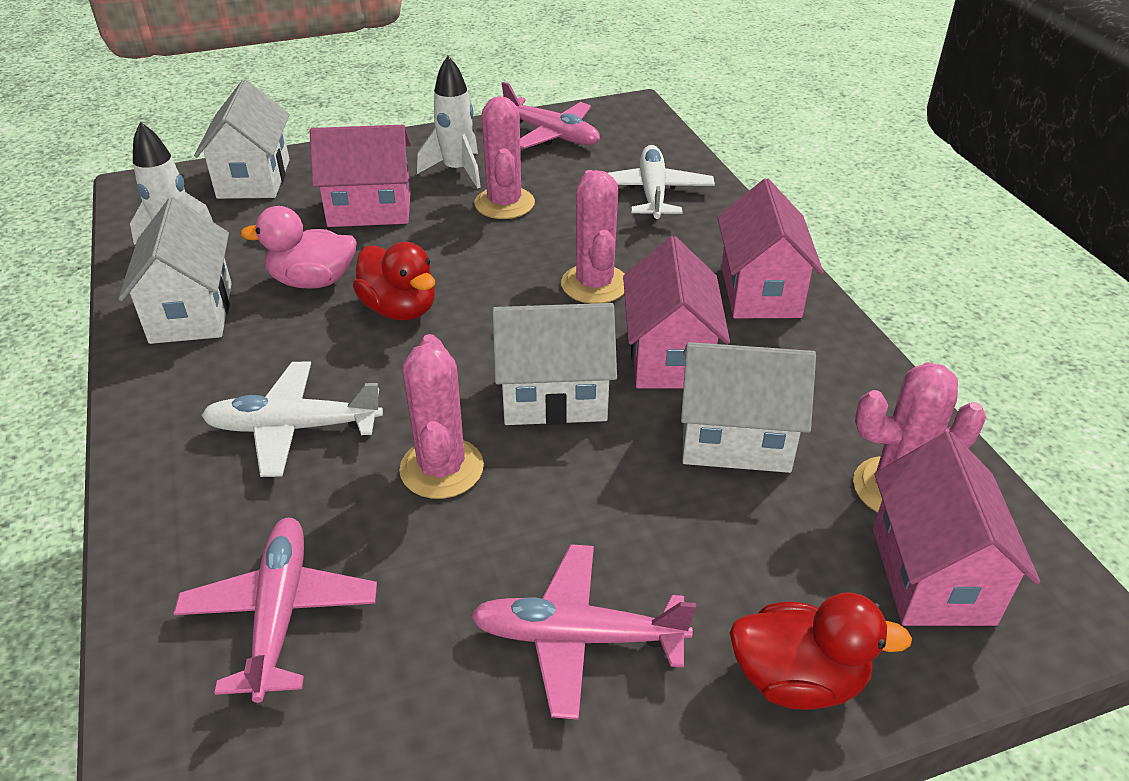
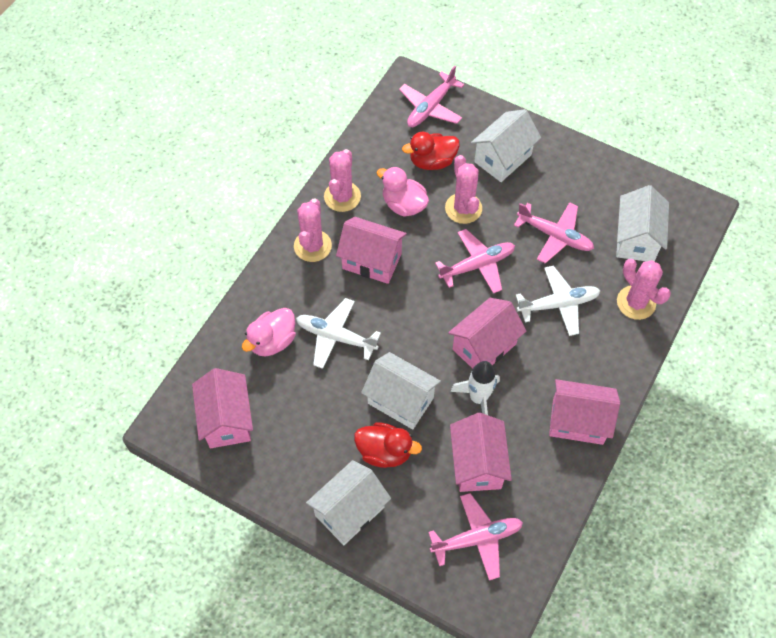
pink duck: [240,206,357,289] = 1 -> [242,308,296,356] [376,166,429,217] = 2
pink house: [310,125,411,227] [623,236,730,388] [717,179,824,318] [873,431,1040,626] = 4 -> [192,368,253,448] [336,217,407,284] [448,298,526,369] [450,413,512,492] [549,379,620,445] = 5
pink plane: [173,518,377,703] [471,544,696,720] [502,82,600,149] = 3 -> [399,66,464,127] [428,493,523,580] [435,229,515,294] [514,202,594,263] = 4
white rocket: [130,122,213,245] [417,56,481,189] = 2 -> [451,361,500,415] = 1

